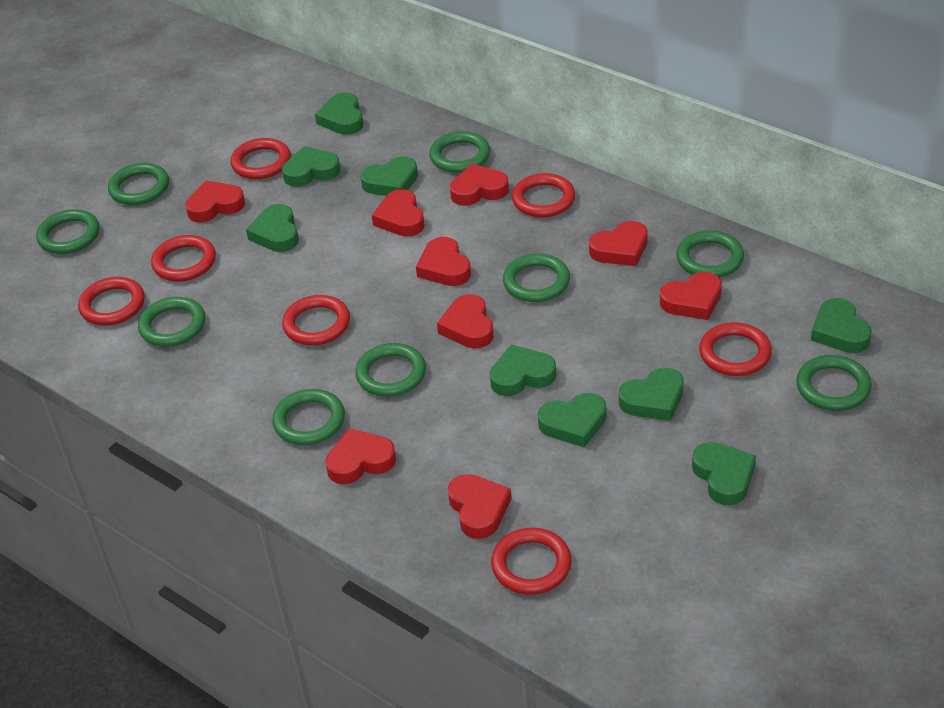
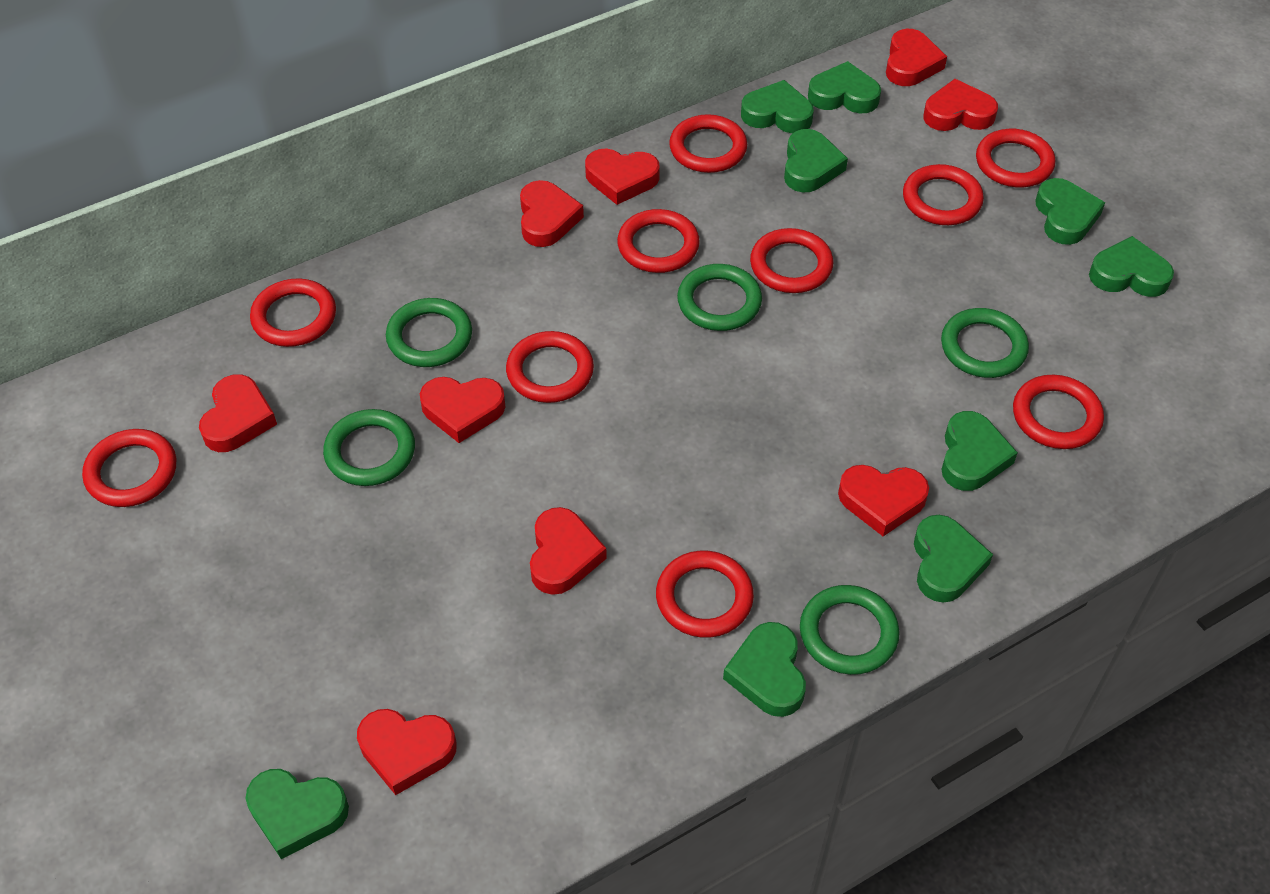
green ring: [36,209,100,254] [108,163,169,205] [138,297,205,347] [272,389,345,445] [355,343,426,397] [429,131,490,173] [503,253,570,302] [676,230,744,278] [796,355,872,411] = 9 -> [323,409,415,486] [386,298,472,367] [677,264,762,331] [800,585,900,675] [941,308,1029,378] = 5
red ring: [78,277,145,326] [151,235,216,282] [230,138,291,179] [282,295,350,345] [491,528,572,595] [512,173,575,218] [699,322,772,376] = 7 -> [82,429,176,507] [250,278,336,347] [506,331,594,403] [617,209,700,273] [656,551,754,638] [669,114,747,173] [750,228,833,293] [903,164,984,225] [976,129,1055,187] [1013,375,1104,449] = 10

